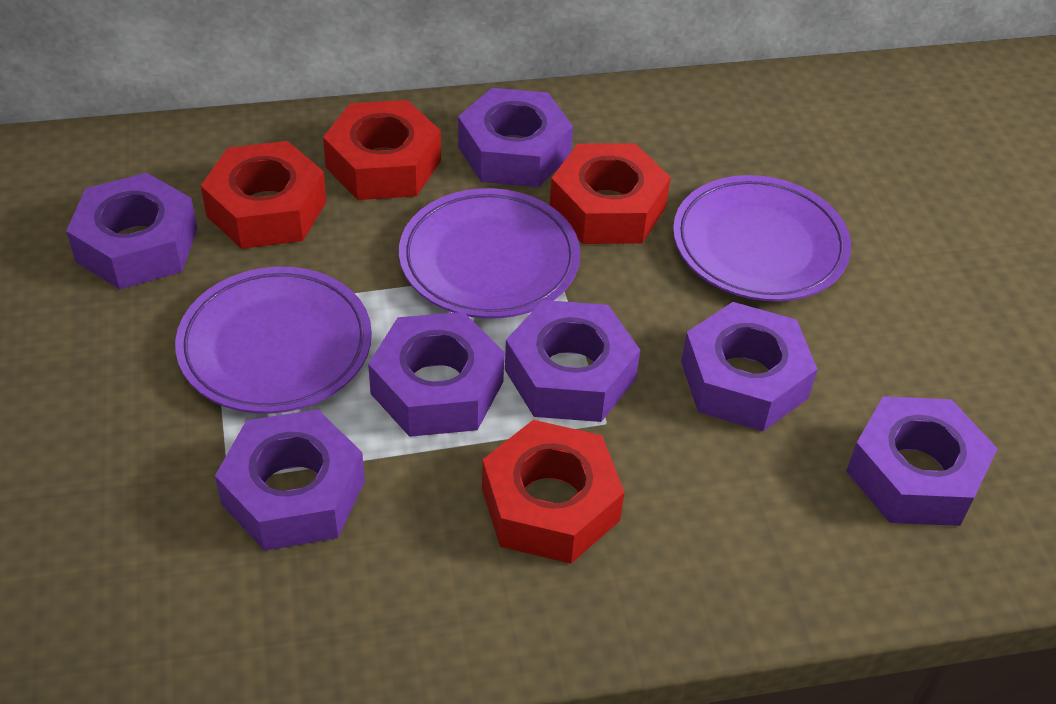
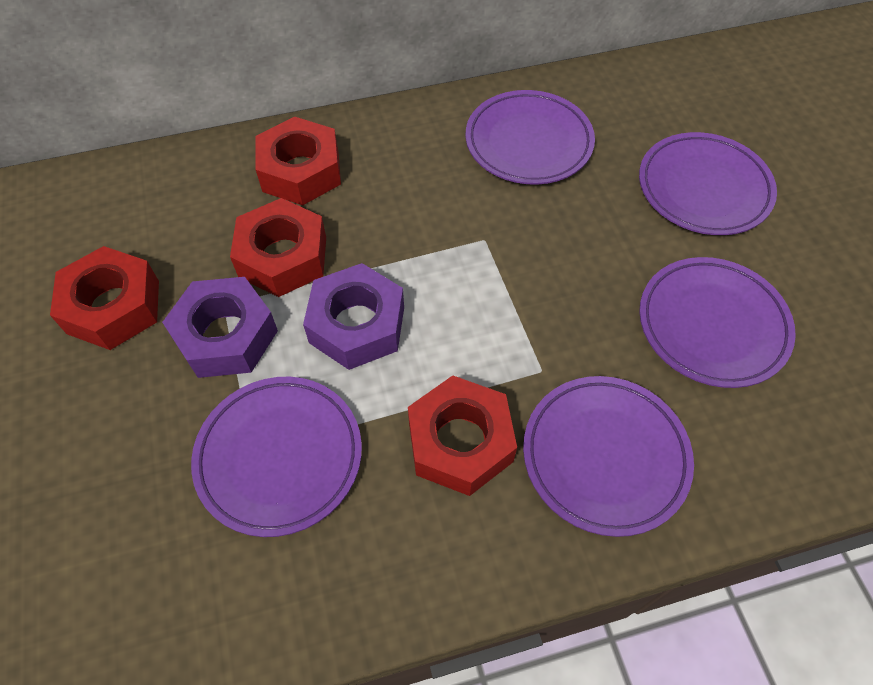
purple nut: [66,173,198,289] [215,409,365,551] [368,312,505,437] [458,88,573,187] [505,300,640,422] [681,302,817,431] [846,396,998,526] = 7 -> [162,277,278,378] [303,263,404,370] = 2
purple plate: [175,267,372,414] [399,188,580,318] [673,175,851,301] = 3 -> [191,377,362,537] [465,90,595,185] [523,376,694,537] [639,132,777,235] [639,257,796,388] = 5

